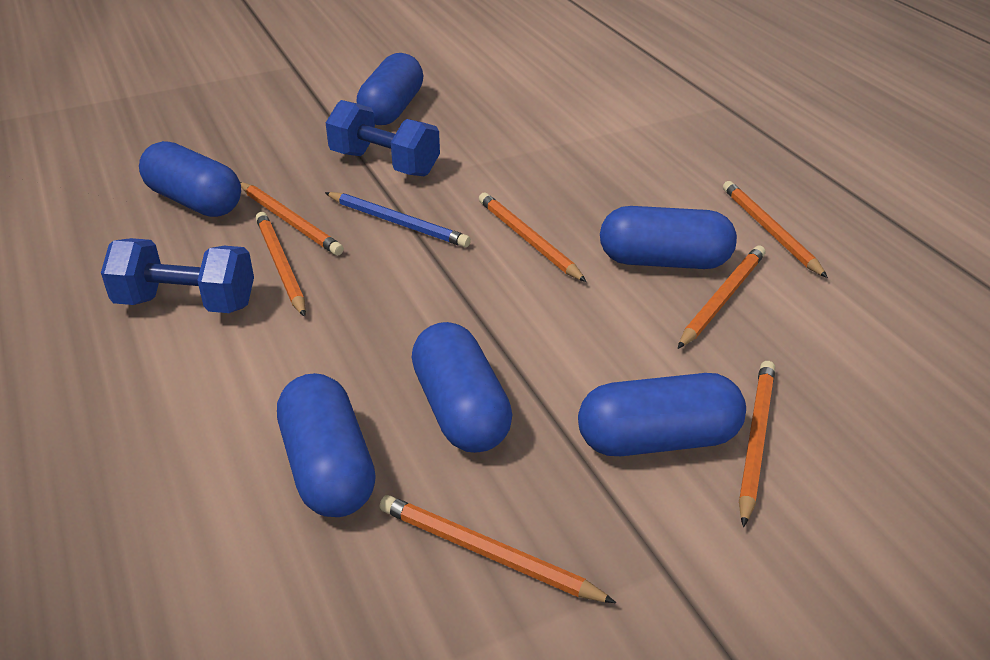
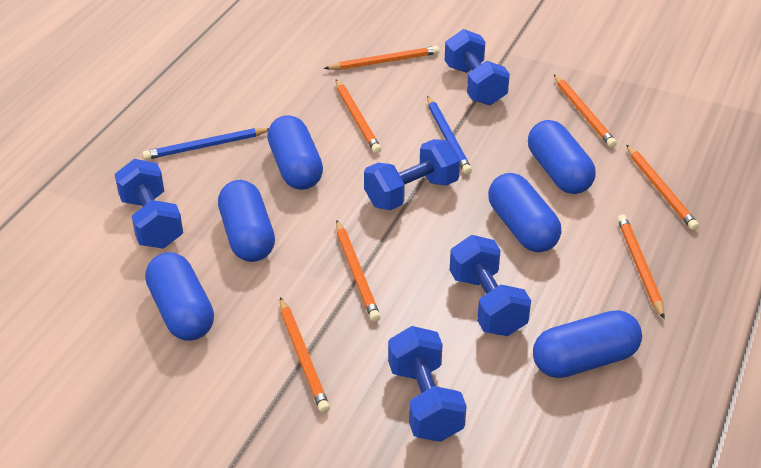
blue dumbbell: [101,238,254,313] [326,100,440,176] = 2 -> [115,159,183,249] [364,139,460,210] [388,326,467,442] [445,29,510,105] [450,235,531,336] = 5
blue pencil: [325,192,471,248] = 1 -> [142,128,269,160] [427,96,472,174] = 2

